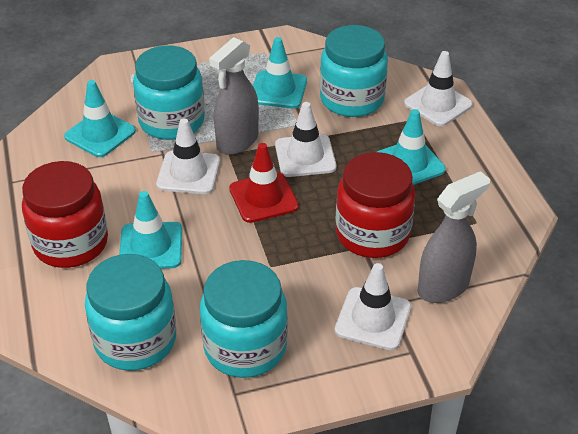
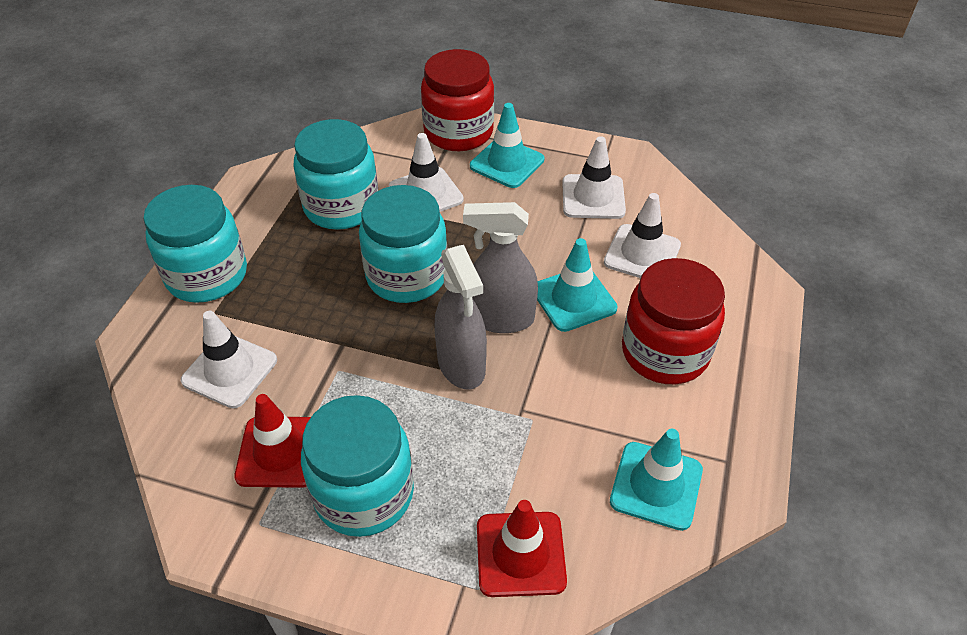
red traffic cone: [229,143,299,223] = 1 -> [234,394,311,488] [477,500,567,597] = 2
turquoise traffic cone: [64,80,136,157] [119,191,182,269] [253,37,307,108] [377,109,446,185] = 4 -> [470,103,544,188] [537,238,617,332] [610,429,703,531] = 3

